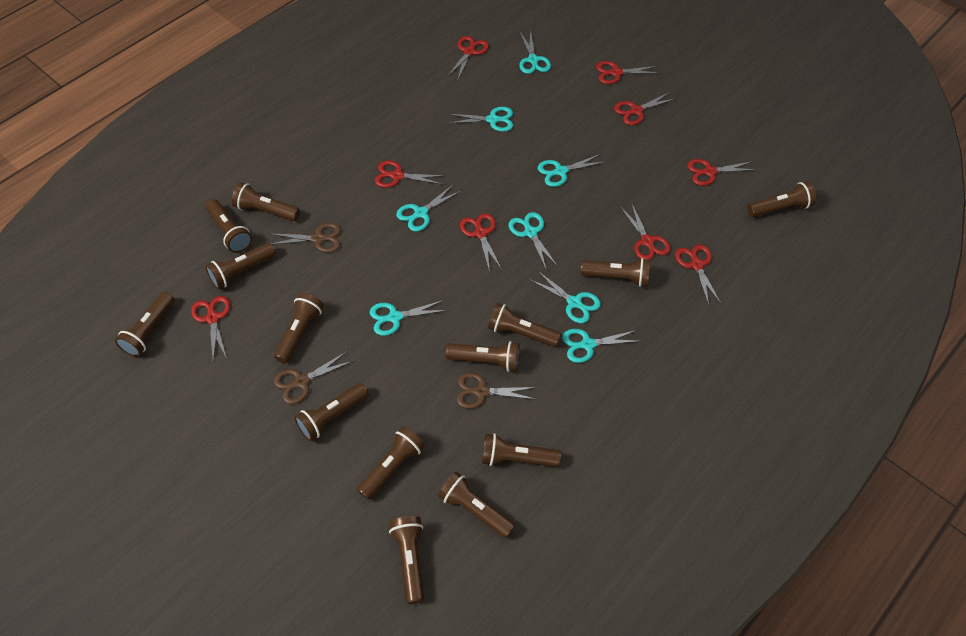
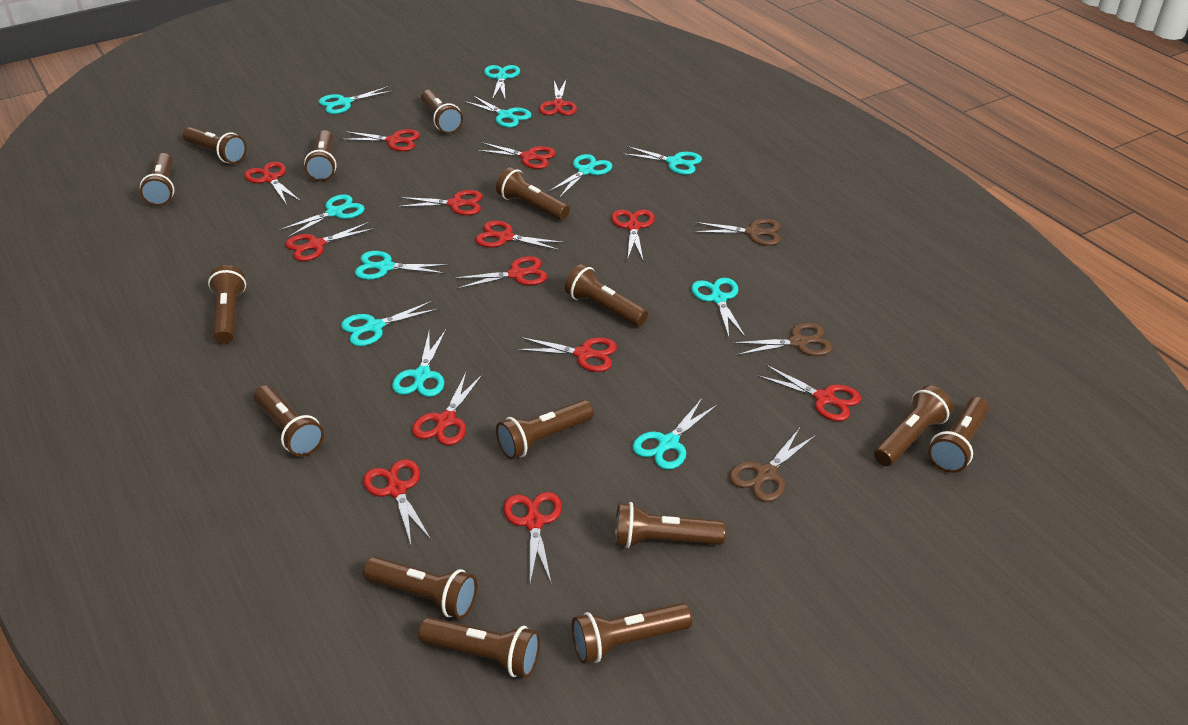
brown flashlight: [115,292,174,357] [205,243,276,289] [206,199,252,253] [232,182,300,221] [274,293,324,363] [294,383,369,441] [357,427,425,500] [389,516,425,604] [438,472,515,538] [446,341,520,372] [482,433,561,467] [488,303,561,347] [580,258,650,287] [747,181,816,217] = 14 -> [140,153,174,206] [183,127,247,164] [208,265,246,344] [254,385,324,457] [304,130,337,181] [363,557,477,619] [418,617,540,678] [421,90,463,134] [496,167,570,220] [496,400,594,459] [565,264,648,327] [572,603,692,664] [615,502,726,548] [874,385,953,466] [928,397,989,473] = 15
red scissors: [191,296,230,360] [375,161,445,188] [447,36,489,79] [460,213,502,272] [596,61,658,84] [614,92,677,125] [620,204,671,260] [675,244,721,305] [687,159,757,186] = 9 -> [244,162,301,205] [285,222,375,261] [340,129,420,151] [363,459,431,544] [397,190,483,215] [412,373,483,445] [453,256,547,289] [475,220,565,251] [476,142,556,169] [504,492,562,585] [516,337,617,372] [539,80,577,115] [611,210,655,260] [757,364,861,421] = 14
turquoise scissors: [369,300,447,336] [396,185,461,231] [449,107,513,132] [509,212,558,270] [519,31,551,74] [529,271,601,323] [538,154,604,187] [562,329,640,363] = 8 -> [279,194,365,238] [319,86,394,114] [341,301,439,346] [355,251,449,280] [392,330,446,397] [464,96,531,128] [484,65,520,100] [548,154,613,198] [621,146,702,175] [633,398,718,470] [691,278,746,338] = 11

